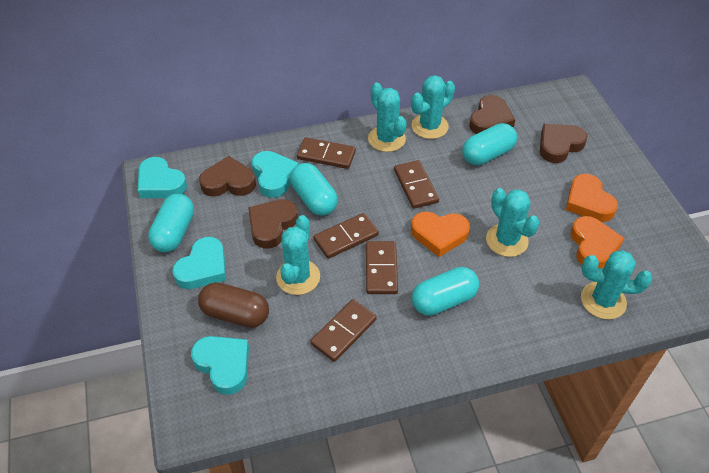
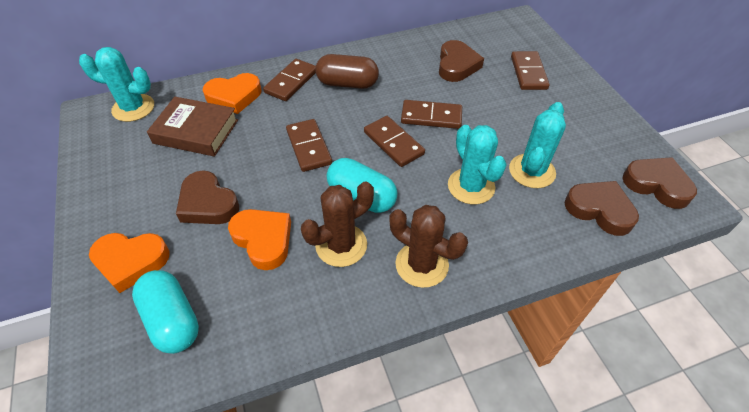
brown book: none = 0 -> [147,97,238,157] = 1
brown cactus: none = 0 -> [301,181,374,267] [389,205,468,288] = 2
turquoise cactus: [276,215,320,295] [368,82,407,152] [411,75,455,139] [486,188,540,257] [581,250,652,319] = 5 -> [79,47,154,122] [448,125,507,204] [509,102,566,188] = 3
turquoise capsule: [148,194,194,252] [290,163,338,216] [412,267,479,316] [462,123,517,165] = 4 -> [132,270,199,354] [327,158,398,213] = 2
turquoise heart: [138,157,187,198] [172,237,226,289] [191,336,249,395] [252,151,299,198] = 4 -> none = 0

